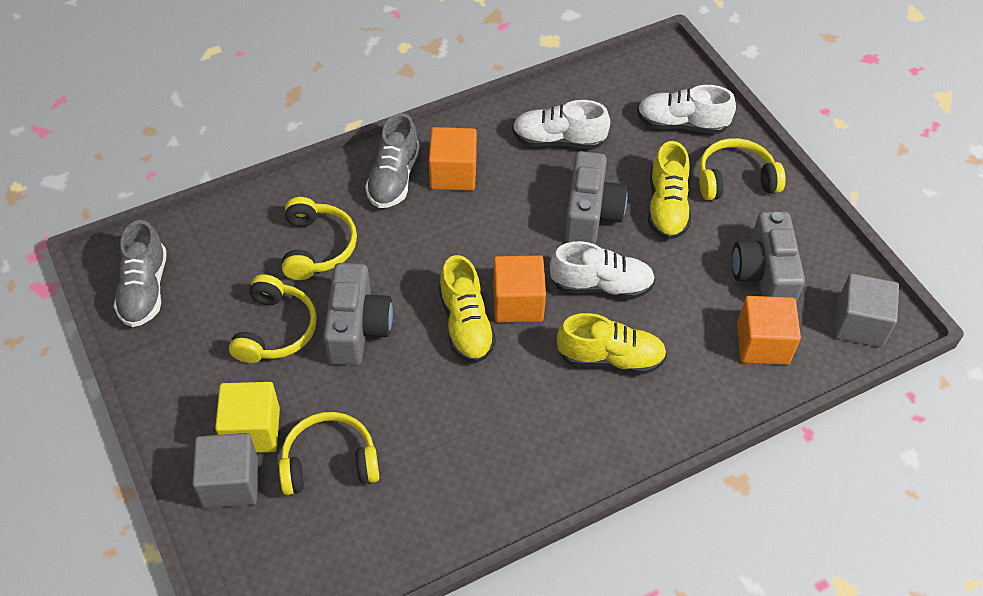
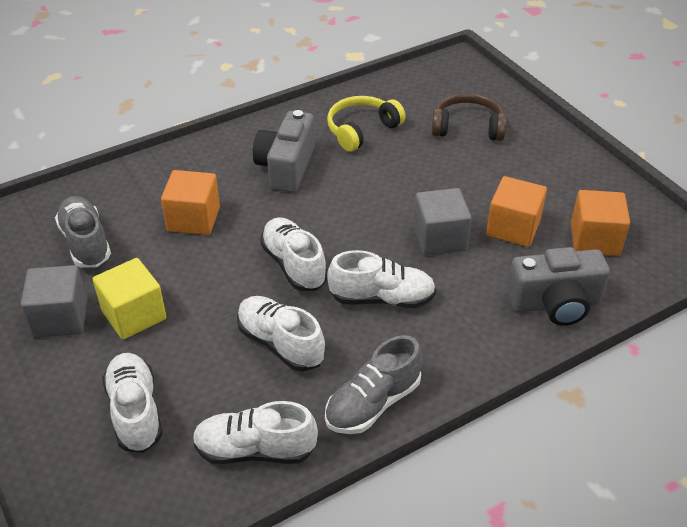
brown headphones: none = 0 -> [432,93,507,141] = 1
grey camera: [323,263,393,366] [565,151,627,244] [732,212,805,303] = 3 -> [253,110,315,192] [507,247,610,326] = 2
white shoe: [512,100,610,149] [550,241,655,299] [637,85,736,134] = 3 -> [102,353,163,453] [192,401,318,464] [237,296,325,372] [260,217,328,291] [327,250,436,308] = 5
yellow headphones: [229,274,317,363] [279,412,379,495] [282,197,357,280] [699,138,786,200] = 4 -> [327,96,406,152] = 1
yellow shoe: [439,255,496,363] [557,313,667,374] [648,141,691,240] = 3 -> none = 0

